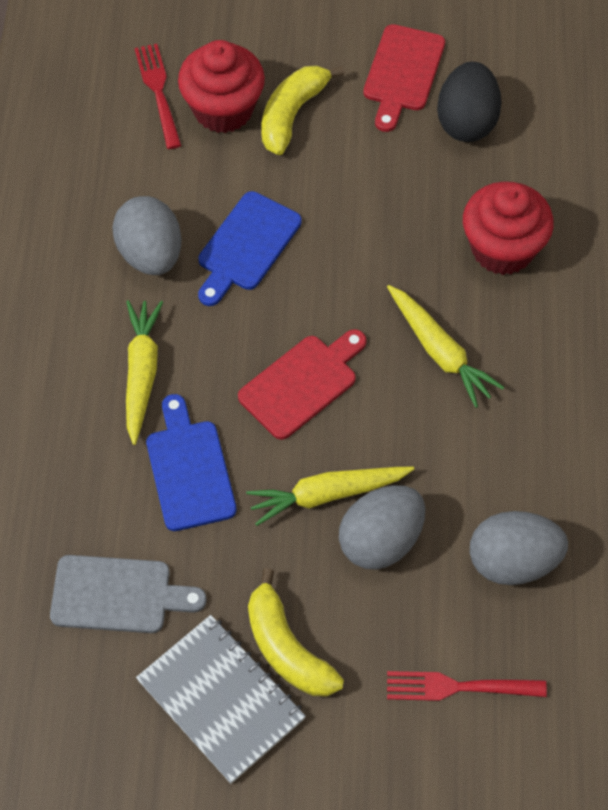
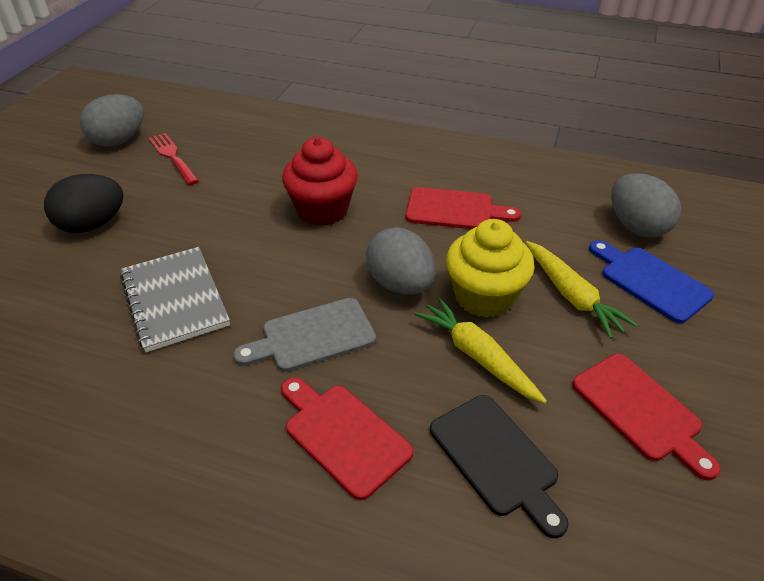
black cutting board: none = 0 -> [430,395,569,538] = 1
blue cutting board: [146,394,236,531] [198,191,302,306] = 2 -> [589,240,714,323] = 1
red cupcake: [178,40,265,133] [463,181,554,275] = 2 -> [282,137,358,226] = 1
red cutting board: [238,329,367,440] [363,24,445,132] = 2 -> [281,377,414,500] [406,187,521,229] [572,354,721,480] = 3
red fork: [134,44,182,149] [387,671,547,701] = 2 -> [149,133,199,185] = 1
yellow banana: [248,568,344,696] [261,65,344,155] = 2 -> none = 0
yellow carrot: [126,300,163,445] [246,466,414,526] [387,285,504,408] = 3 -> [414,297,547,403] [526,241,638,339] = 2
yellow cupcake: none = 0 -> [446,219,535,318] = 1

